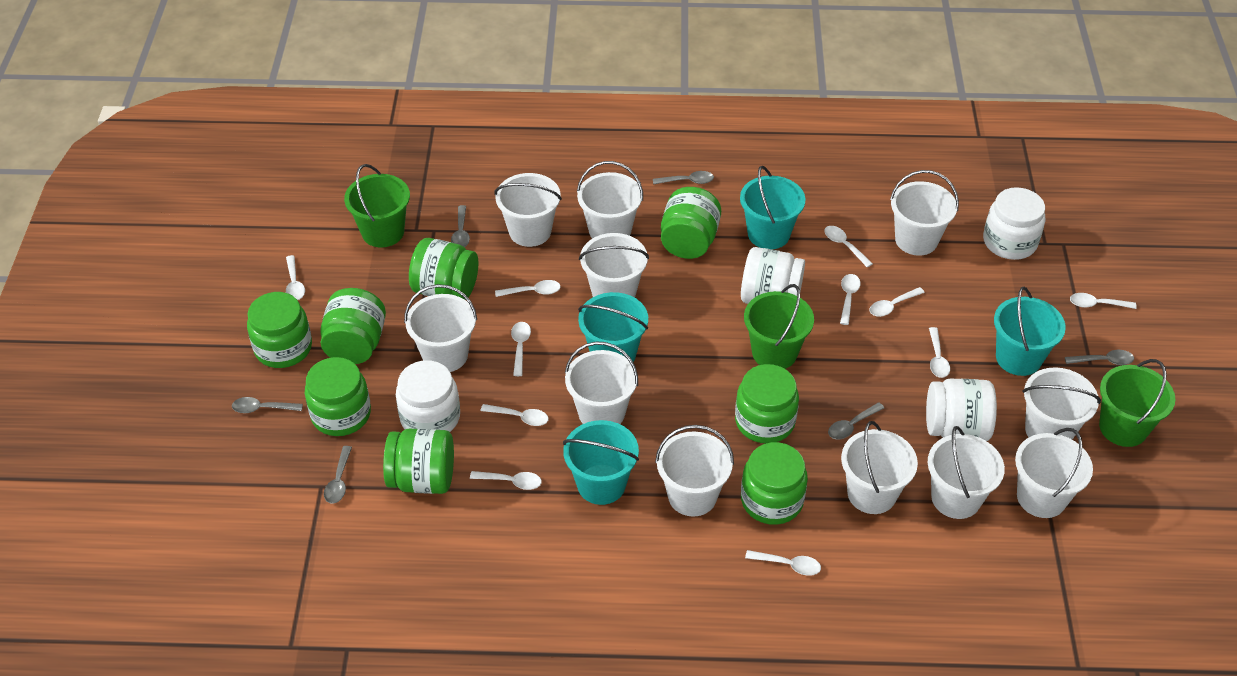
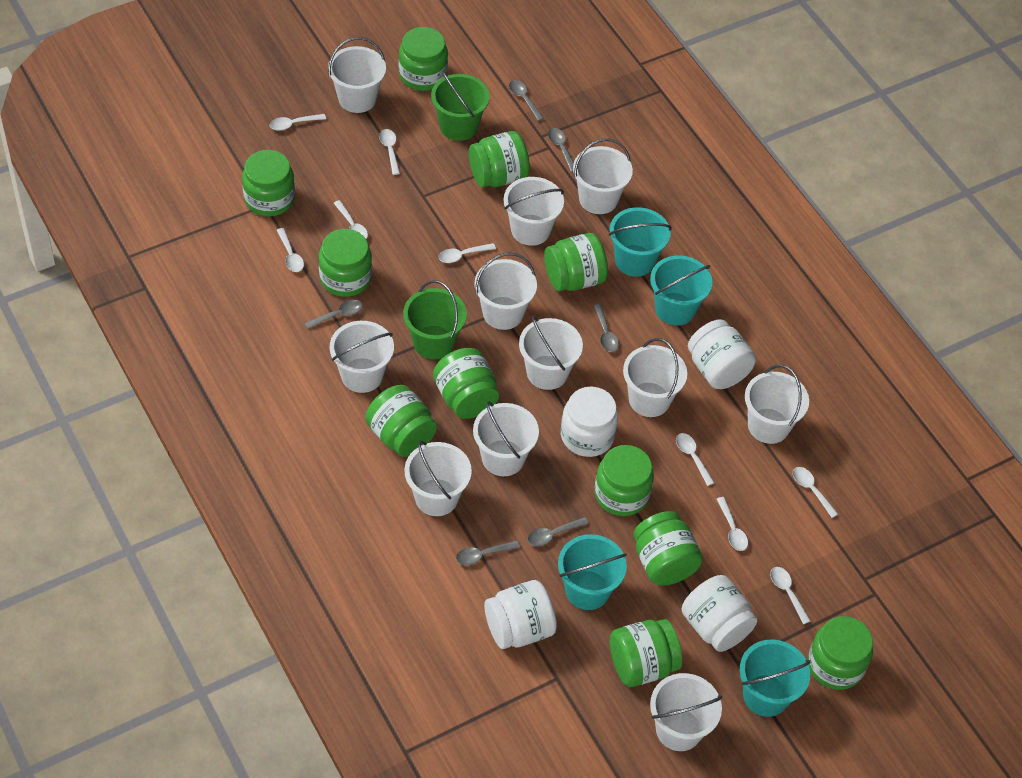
green bucket: [344,164,410,247] [744,284,814,369] [1099,359,1175,447] = 3 -> [403,280,467,359] [431,71,490,141] = 2
green jar: [247,292,312,368] [305,357,371,436] [320,288,386,364] [383,429,454,494] [409,238,478,300] [661,187,721,259] [735,364,799,443] [741,442,808,525] = 8 -> [242,150,295,217] [319,229,372,297] [365,385,437,457] [399,27,448,91] [433,348,499,419] [469,131,530,188] [544,233,608,291] [594,445,654,516] [610,619,682,687] [633,511,703,586] [808,616,873,690] = 11
white spoon: [286,255,305,300] [470,471,542,490] [481,404,549,426] [495,280,561,297] [511,322,531,376] [745,550,821,576] [824,226,873,267] [840,274,860,325] [869,287,925,317] [929,327,950,378] [1070,293,1137,309] = 11 -> [270,114,326,131] [277,228,304,272] [334,200,368,239] [379,129,400,175] [438,243,496,263] [676,433,714,486] [717,497,748,551] [770,567,811,624] [793,467,838,518] = 9

